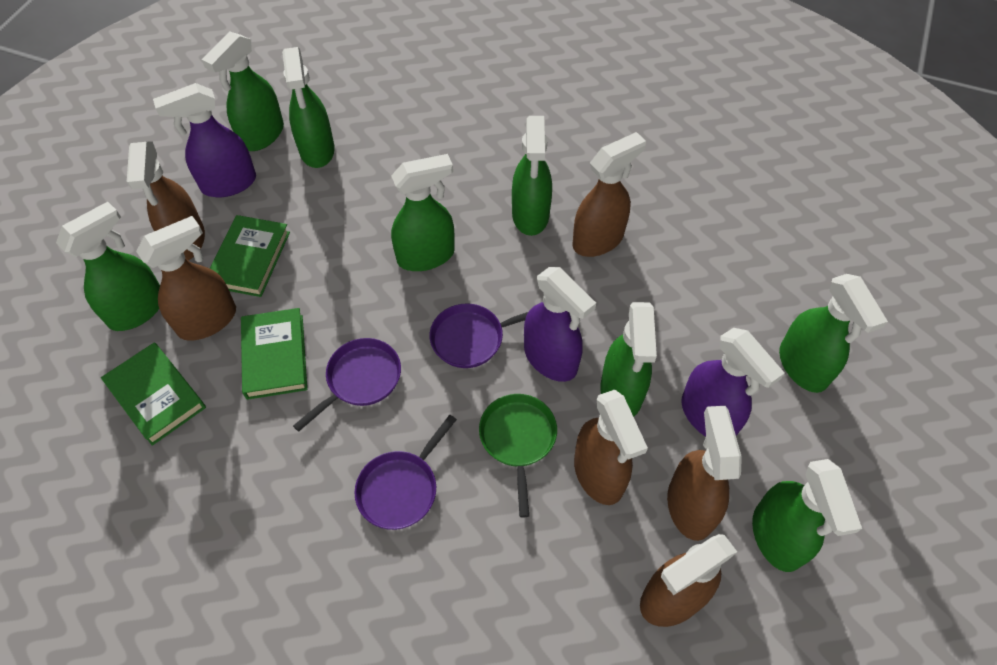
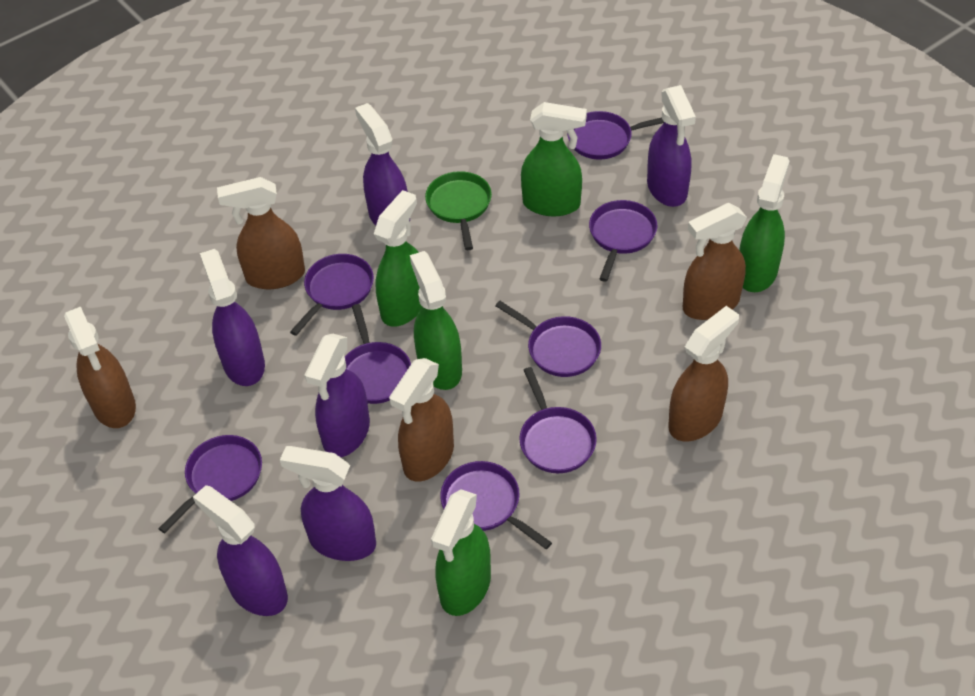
brown spray bottle: [127,142,205,260] [136,216,236,341] [572,132,646,257] [574,390,648,505] [640,534,737,627] [667,406,742,541] = 6 -> [64,306,136,428] [217,177,305,289] [389,358,454,481] [668,306,739,441] [683,203,747,320] = 5
green book: [101,342,206,446] [210,215,290,297] [241,308,307,400] = 3 -> none = 0
green spray bottle: [56,202,160,331] [202,31,284,151] [282,47,335,168] [391,154,455,271] [512,116,552,236] [600,302,657,417] [752,459,862,572] [779,274,888,393] = 8 -> [374,190,422,327] [410,251,462,390] [431,489,491,616] [521,102,587,216] [739,154,790,292] = 5
purple pan: [293,338,401,432] [354,415,457,530] [430,303,528,368] = 3 -> [158,435,262,533] [290,254,374,336] [345,304,411,404] [440,461,552,549] [495,301,601,377] [519,367,597,473] [567,111,664,159] [589,200,657,282] = 8
purple spray bottle: [153,83,256,197] [524,267,596,382] [681,328,785,437] = 3 -> [193,485,288,616] [200,249,265,386] [280,446,376,561] [305,334,370,457] [355,103,410,226] [647,85,696,207] = 6

